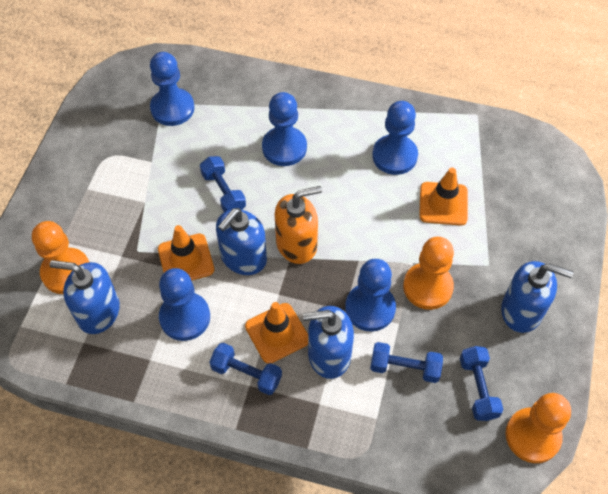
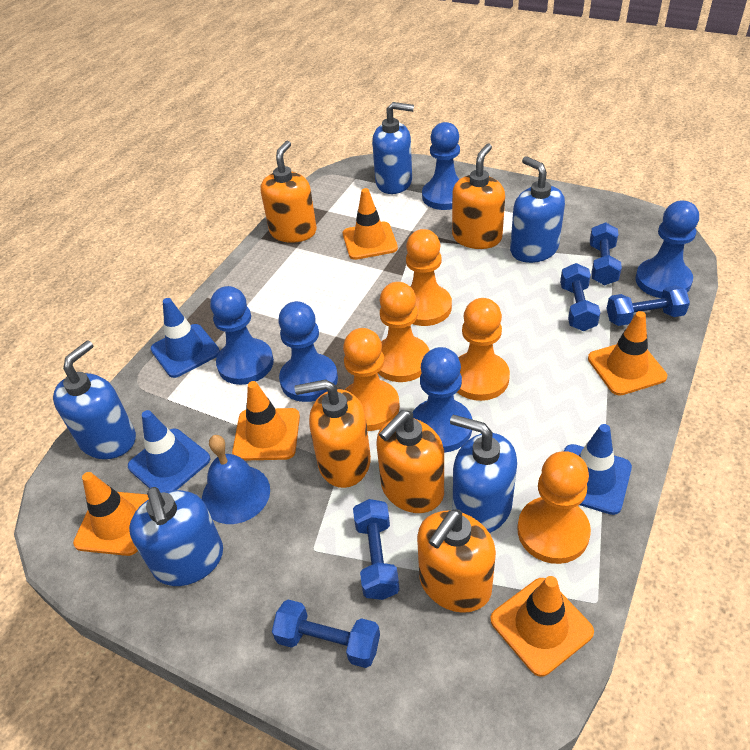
blue bell: none = 0 -> [202,435,270,524] = 1
blue dumbbell: [200,156,246,212] [209,343,282,395] [370,342,443,383] [460,346,504,421] = 4 -> [272,599,380,668] [353,499,400,600] [560,263,600,331] [590,222,622,285] [606,286,690,326] = 5
blue soap dispenser: [50,260,120,334] [216,208,267,275] [303,306,354,379] [501,261,574,333] = 4 -> [53,340,136,459] [129,487,223,586] [372,102,414,194] [450,415,517,533] [510,156,565,263] = 5
blue traffic cone: none = 0 -> [128,410,210,493] [151,298,220,378] [564,424,632,515] = 3
orange pawn: [32,221,89,294] [403,237,454,310] [505,393,571,463] = 3 -> [343,328,400,431] [378,282,430,382] [406,229,452,326] [457,298,510,401] [517,451,591,564] = 5
orange soap dispenser: [275,186,322,264] = 1 -> [261,140,317,243] [295,380,371,488] [376,410,444,513] [417,509,496,613] [452,144,505,249] = 5
orange traffic cone: [158,225,214,281] [245,302,308,364] [419,168,468,226] = 3 -> [73,472,149,556] [232,381,300,461] [343,188,398,260] [490,576,594,677] [588,311,667,396] = 5

